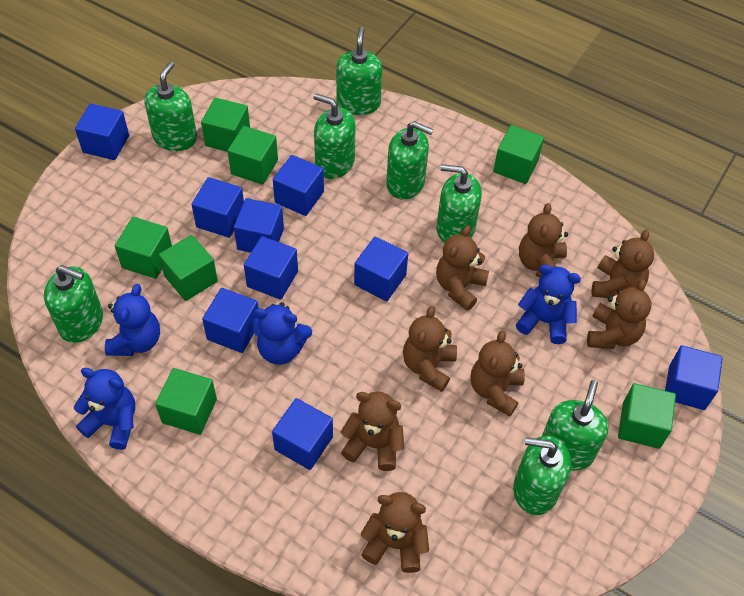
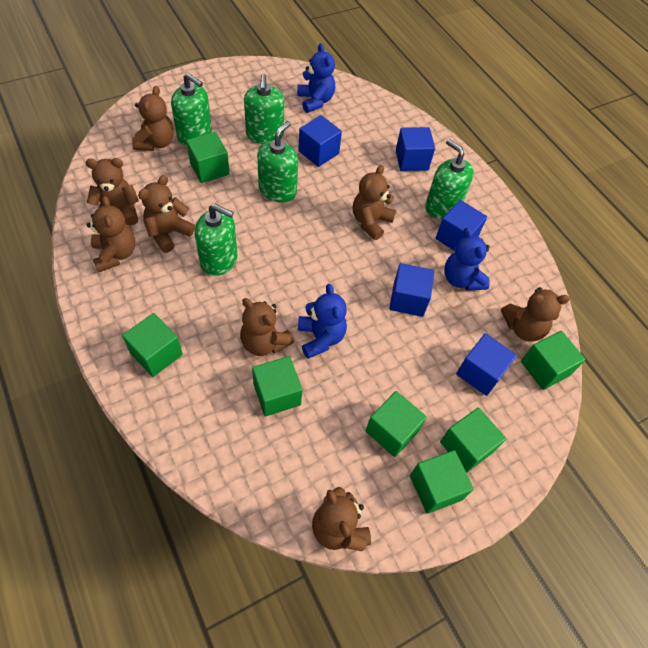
blue cube: [75,104,129,160] [191,177,244,238] [202,288,258,353] [234,198,284,253] [244,236,298,300] [272,398,333,470] [273,155,324,216] [354,236,408,301] [665,345,723,410] = 9 -> [298,115,342,167] [389,263,434,317] [396,127,435,171] [436,200,487,251] [456,334,517,396] = 5
blue teddy bear: [74,368,135,450] [105,284,160,356] [252,302,312,365] [516,264,581,344] = 4 -> [297,43,335,113] [298,284,347,359] [444,228,490,291] = 3
green soap dispenser: [44,265,103,343] [144,61,197,151] [313,93,356,179] [336,26,382,115] [386,121,434,200] [436,164,482,243] [513,436,571,515] [542,380,609,471] = 8 -> [171,73,212,146] [195,204,237,276] [244,74,284,144] [257,121,298,203] [425,139,474,219] = 5

